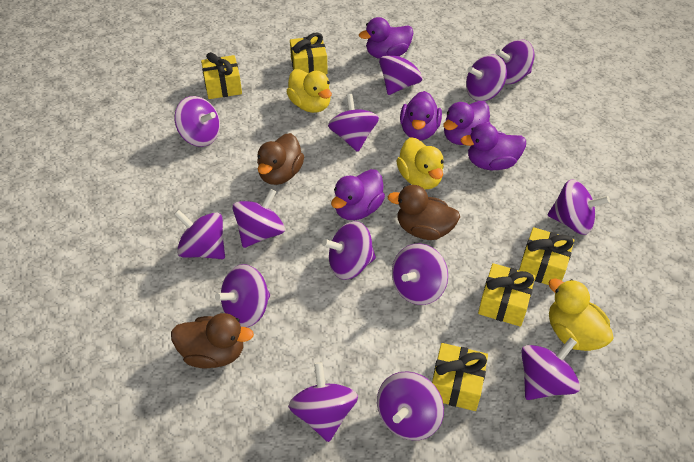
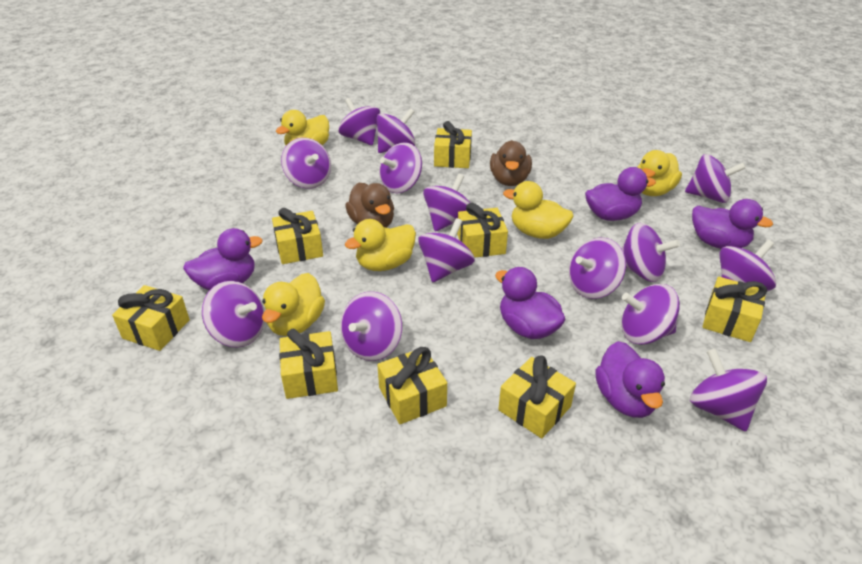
brown duck: [171,313,254,369] [257,133,304,185] [387,185,460,240] = 3 -> [345,182,394,228] [490,140,532,186] = 2
yellow duck: [286,69,332,113] [396,137,444,190] [548,278,614,351] = 3 -> [262,273,325,336] [276,110,329,145] [345,219,416,271] [503,181,574,239] [637,150,682,196] = 5
yellow gift: [201,52,242,99] [290,32,328,74] [432,343,488,411] [478,263,535,327] [519,227,574,285] = 5 -> [112,285,190,351] [272,208,323,264] [279,329,338,399] [377,347,447,424] [434,121,472,168] [457,203,508,257] [498,355,576,438] [702,277,767,342] = 8

